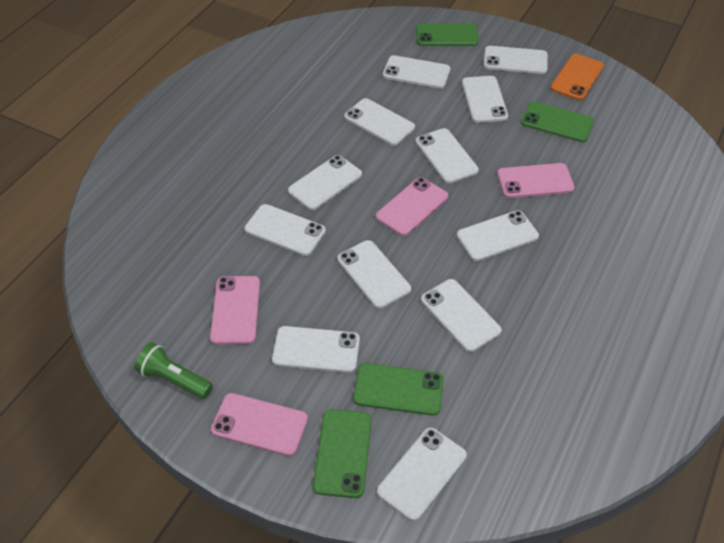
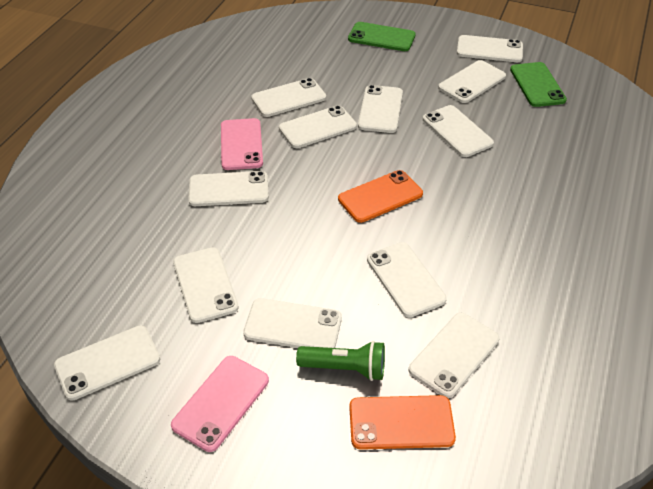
green phone: [313,409,372,498] [353,363,444,416] [416,23,479,46] [521,101,594,142] = 4 -> [348,22,416,51] [510,62,567,107] = 2
orange phone: [550,54,604,100] = 1 -> [338,170,423,223] [349,395,456,450] = 2
pink phone: [210,276,260,345] [211,393,308,456] [376,177,448,236] [497,163,575,198] = 4 -> [171,356,269,452] [221,118,263,170] = 2

